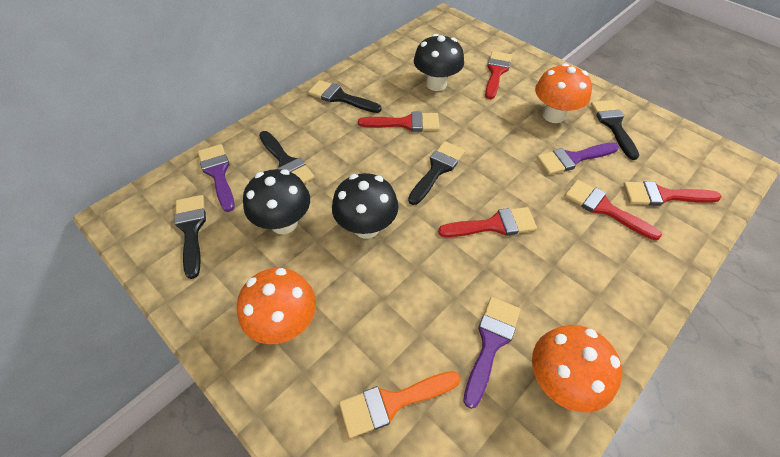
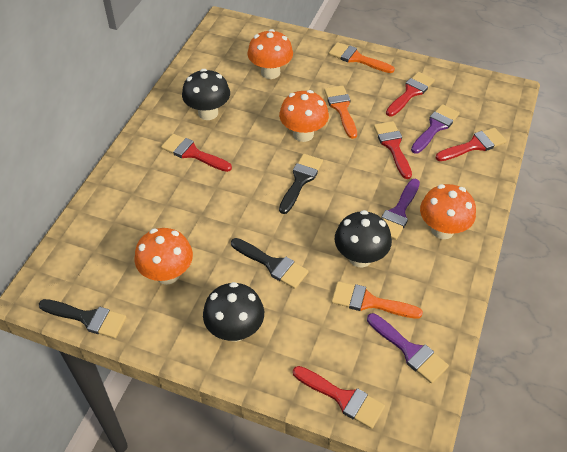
black brush: [174,195,206,279] [259,131,315,183] [308,80,382,113] [408,141,465,205] [591,100,640,160] = 5 -> [39,299,127,338] [231,238,309,289] [279,154,323,214] = 3
orange brush: [339,371,461,438] = 1 -> [324,85,357,139] [329,42,395,73] [331,281,423,319] = 3
orange mushroom: [237,268,316,344] [532,325,622,413] [535,63,592,123] = 3 -> [135,228,193,285] [247,29,293,79] [279,90,329,142] [420,184,476,239] = 4

